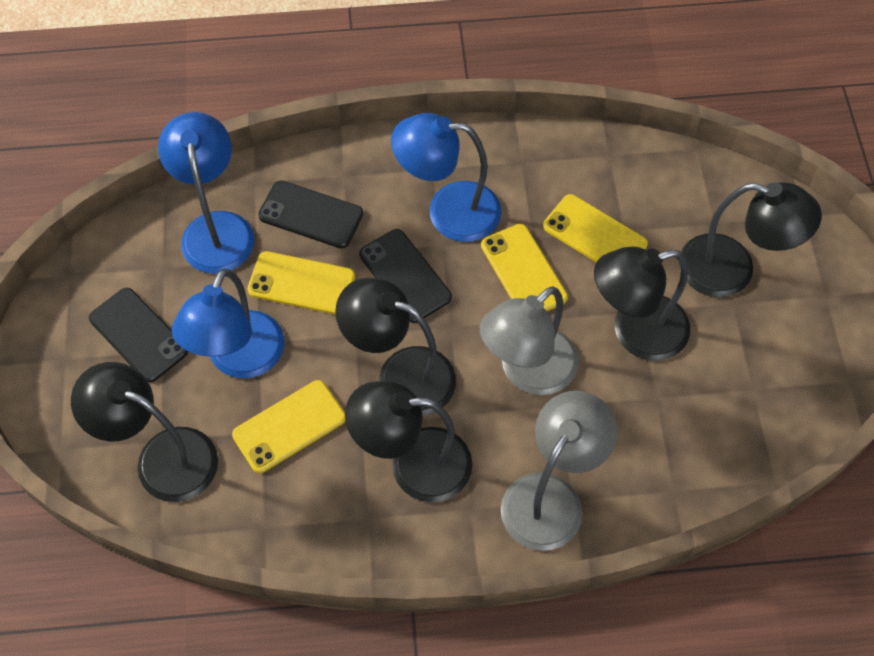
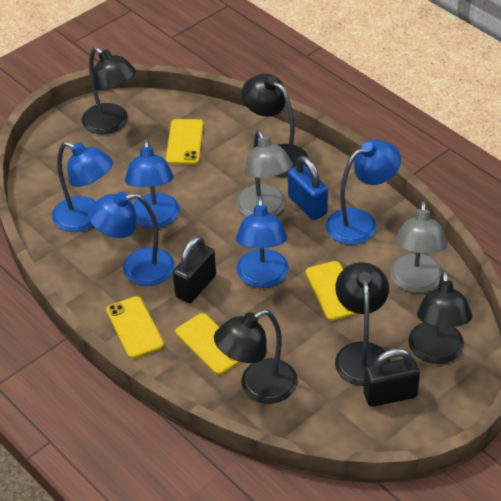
black padlock: none = 0 -> [173,236,216,303] [364,348,420,407] = 2
black phone: [89,288,188,382] [258,180,363,248] [359,229,452,323] = 3 -> none = 0
blue lamp: [158,112,254,274] [172,269,284,378] [391,113,502,242] = 3 -> [52,141,113,232] [88,192,175,286] [125,139,180,229] [236,196,289,288] [326,140,401,245] = 5
blue padlock: none = 0 -> [288,156,328,220] = 1

